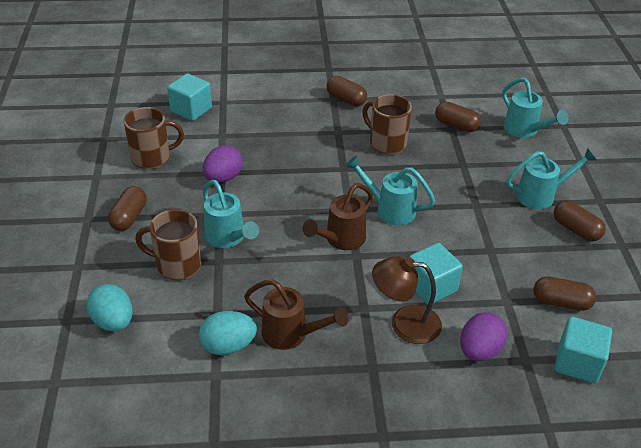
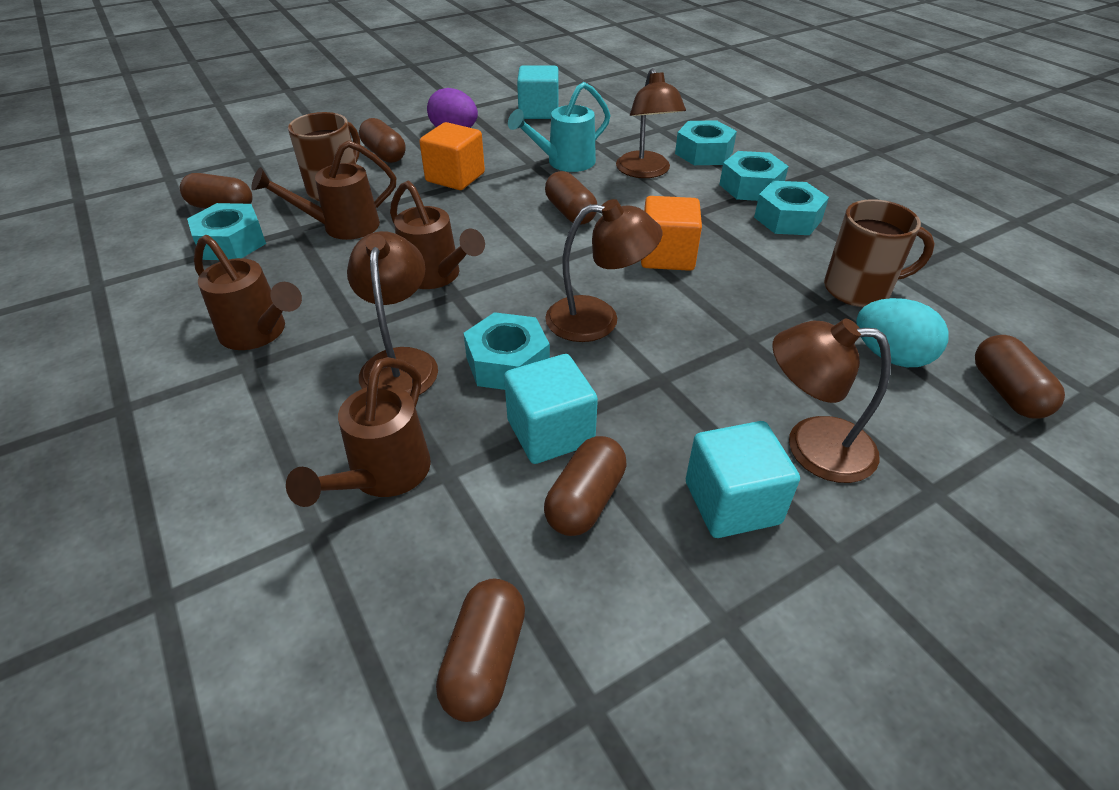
brown capsule: [108,186,147,231] [327,76,367,106] [435,102,481,132] [533,276,596,311] [554,201,606,242] = 5 -> [180,173,252,209] [359,118,405,163] [436,579,525,722] [544,436,627,536] [545,171,597,225] [975,335,1065,418] = 6
brown lamp: [372,256,442,344] = 1 -> [347,231,438,395] [545,199,662,342] [616,68,686,178] [772,319,891,483] = 4
brown mug: [124,107,184,169] [136,209,201,280] [362,94,412,155] = 3 -> [288,112,360,202] [824,199,935,307] = 2
brown watering can: [244,279,349,350] [302,183,373,250] = 2 -> [194,235,302,350] [251,140,396,240] [286,357,431,507] [390,181,485,289] = 4
orange cube: none = 0 -> [419,122,485,190] [641,196,702,271] = 2
purple egg: [203,145,243,183] [460,312,507,361] = 2 -> [427,88,478,128] = 1
turquoise egg: [86,284,133,331] [199,311,257,355] = 2 -> [856,298,949,367] = 1
turquoise nut: none = 0 -> [187,203,266,260] [463,312,550,390] [675,120,737,165] [719,151,789,201] [754,181,829,235] = 5
turquoise watering can: [203,180,259,248] [345,156,435,225] [503,78,569,138] [506,148,597,209] = 4 -> [508,82,610,172] = 1

